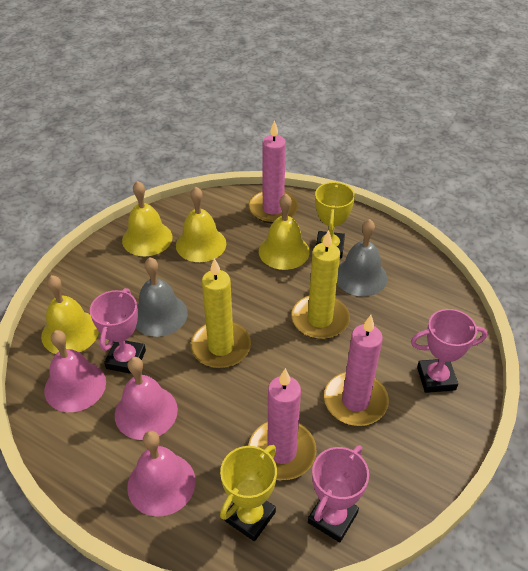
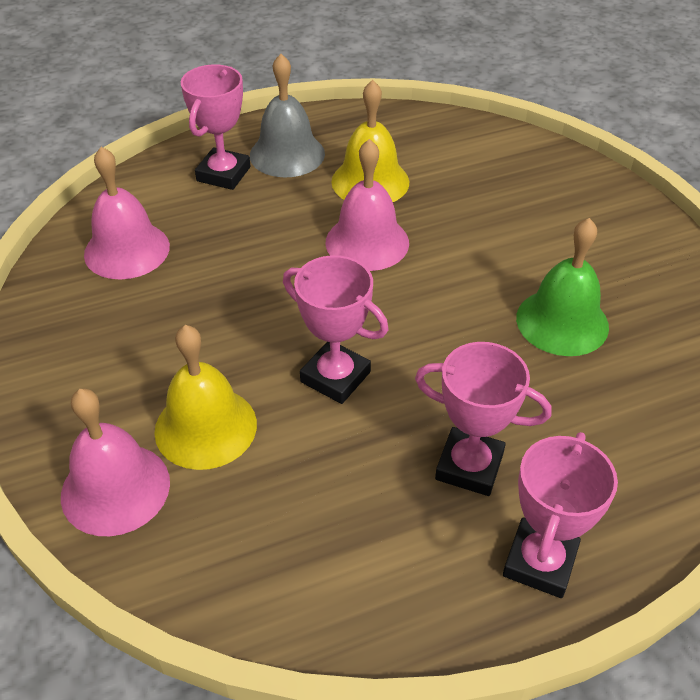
green bell: none = 0 -> [516,218,609,356] = 1
grey bell: [136,257,188,337] [337,219,388,297] = 2 -> [250,54,325,177] = 1
pink candle: [248,120,298,223] [248,368,316,480] [324,315,389,426] = 3 -> none = 0
pink trophy: [90,288,146,374] [308,445,369,542] [411,309,487,393] = 3 -> [181,64,250,190] [283,255,389,404] [415,342,552,496] [503,432,618,598] = 4
yellow bell: [41,275,99,354] [122,181,173,256] [176,187,226,262] [259,194,310,270] = 4 -> [154,325,257,470] [331,80,409,202] = 2
yellow candle: [191,258,251,368] [291,230,350,339] = 2 -> none = 0
yellow trophy: [220,445,277,541] [315,181,355,258] = 2 -> none = 0

